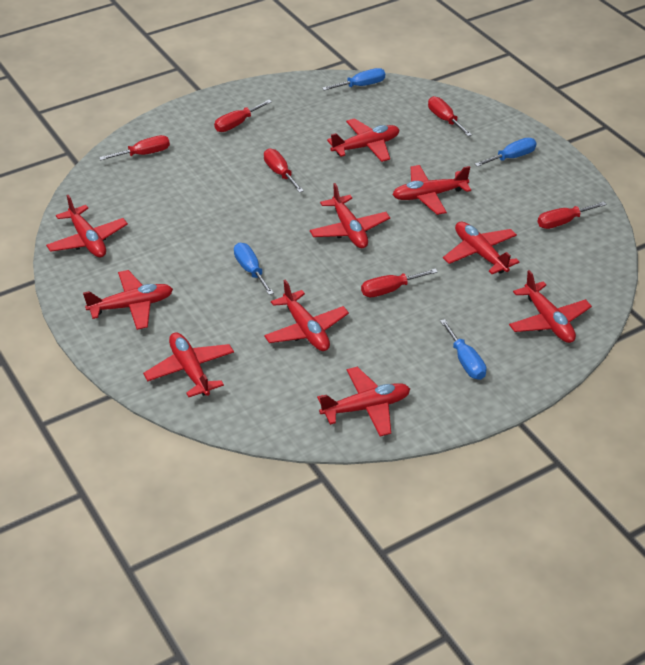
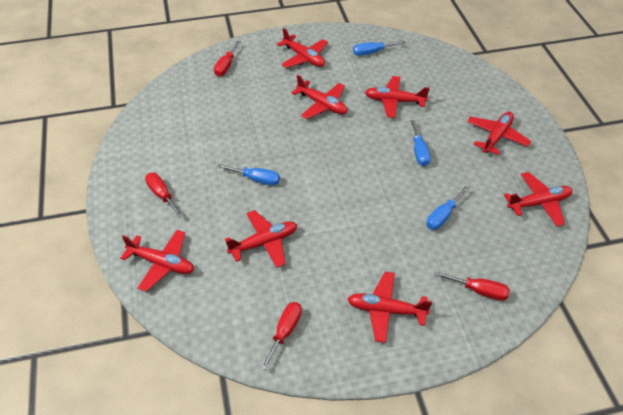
red plane: [46,195,128,258] [83,270,173,330] [143,332,234,397] [264,279,349,351] [310,183,390,248] [317,367,410,436] [327,118,400,162] [392,165,471,215] [443,222,520,274] [509,270,592,343] = 10 -> [120,230,194,292] [225,210,297,268] [277,28,328,68] [292,75,347,119] [347,272,432,343] [365,76,430,118] [467,112,532,155] [504,172,572,226] = 8
red screwdriver: [99,135,170,160] [214,100,272,132] [264,149,304,193] [361,269,438,297] [428,96,472,136] [538,202,607,229] = 6 -> [145,173,183,218] [214,41,241,76] [261,302,302,370] [434,271,510,301] = 4

